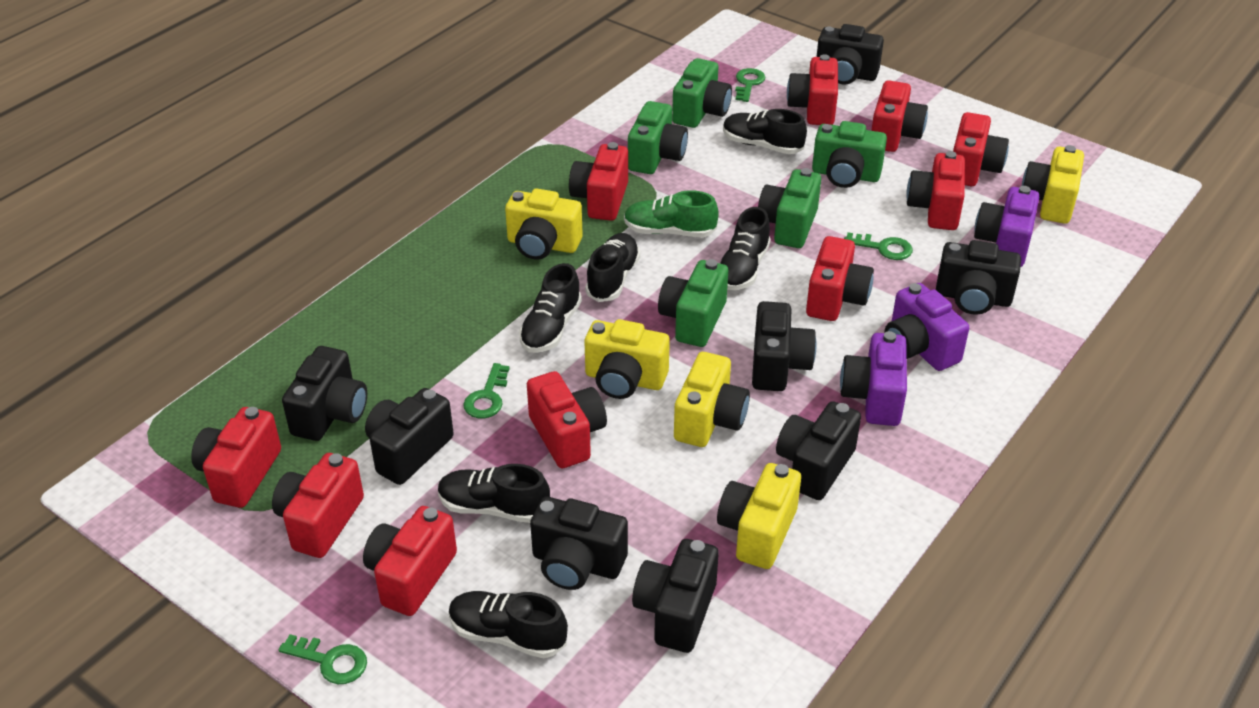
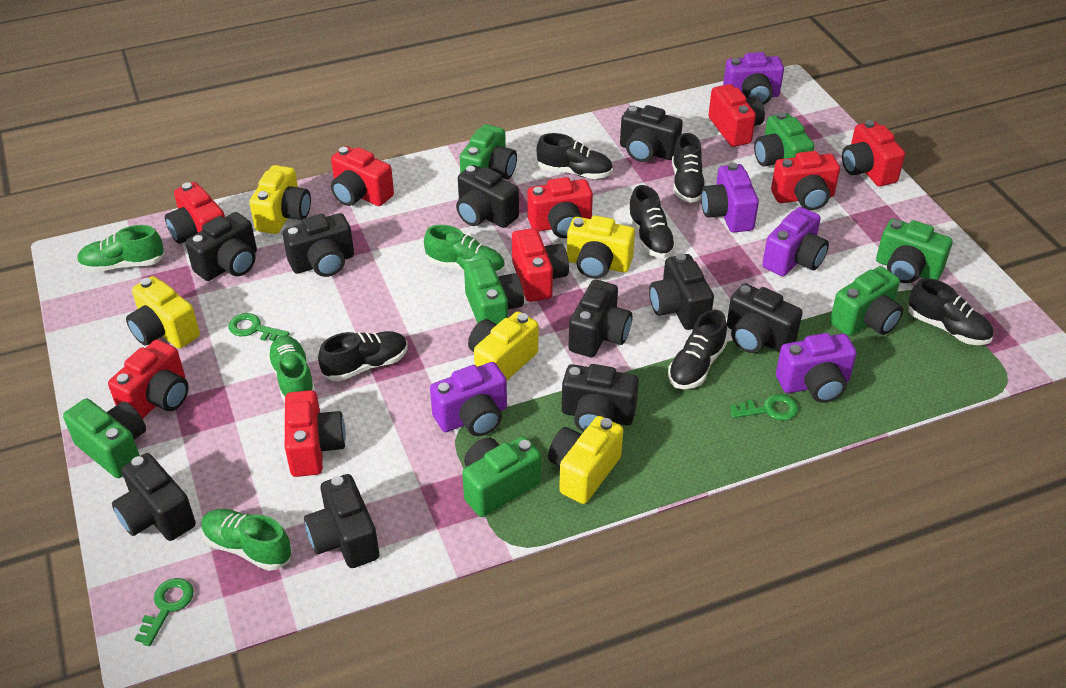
black camera: [282,346,367,441] [365,388,454,485] [530,496,628,590] [632,539,719,653] [752,301,817,391] [776,401,861,500] [817,24,884,85] [936,240,1021,315] = 8 -> [112,453,196,541] [185,212,257,281] [283,213,354,277] [304,474,379,568] [456,165,519,228] [562,364,639,432] [568,280,632,357] [620,105,683,162] [649,253,714,330] [727,283,802,353] = 10
green camera: [628,101,688,174] [658,259,728,347] [672,58,732,128] [758,168,821,248] [812,121,887,188] = 5 -> [63,398,146,478] [460,124,517,179] [462,436,541,517] [464,258,524,324] [754,112,814,167] [830,266,903,336] [876,219,953,283] = 7
green key: [279,634,367,684] [463,363,510,418] [735,68,765,102] [844,232,913,260] = 4 -> [135,578,194,646] [228,313,290,341] [730,394,798,421] = 3
green shoe: [624,190,719,238] = 1 -> [77,225,165,273] [201,509,292,571] [267,335,315,403] [424,225,505,275] = 4
purple camera: [840,331,907,426] [884,283,969,371] [974,186,1039,267] = 3 -> [430,362,507,436] [701,162,759,233] [723,52,784,105] [762,207,829,276] [776,333,857,403] = 5
red camera: [191,407,281,508] [272,453,364,558] [363,506,457,616] [527,371,607,468] [569,142,628,221] [787,54,838,125] [806,236,874,321] [871,80,928,152] [906,151,965,230] [953,112,1009,186] = 10 -> [108,339,189,419] [165,182,225,244] [285,390,346,477] [331,146,394,206] [512,228,569,302] [527,177,593,238] [708,84,765,147] [771,151,840,210] [842,120,905,186] = 9

